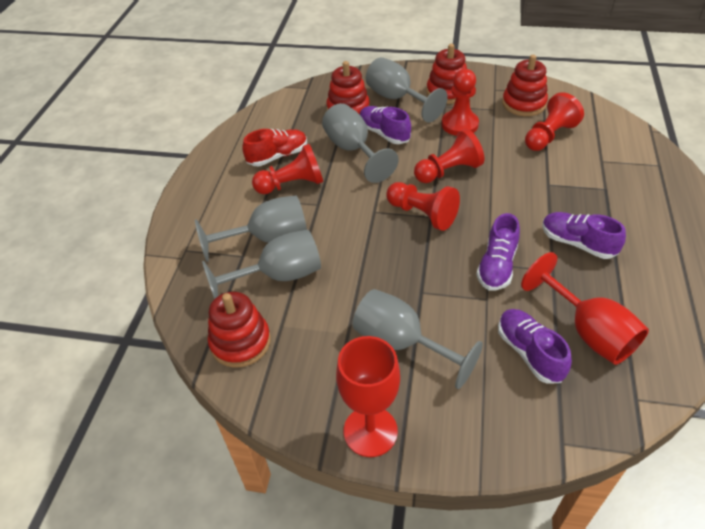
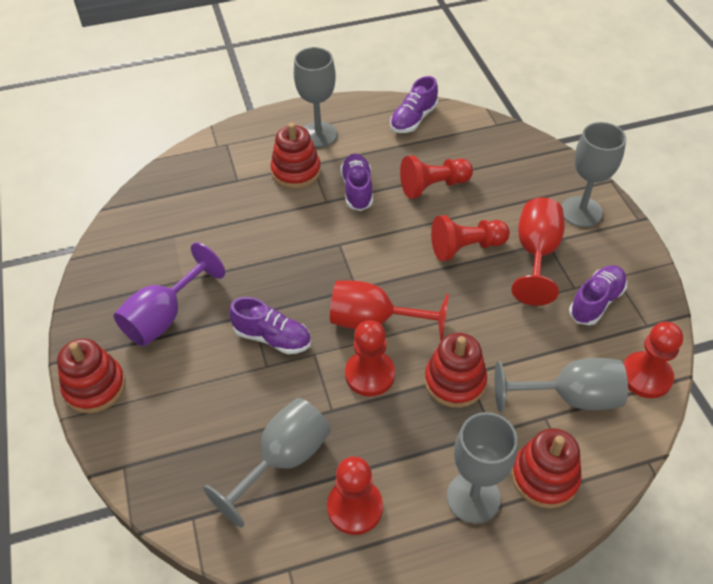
purple goblet: none = 0 -> [113,242,225,347] = 1
red shoe: [242,129,307,166] = 1 -> none = 0

